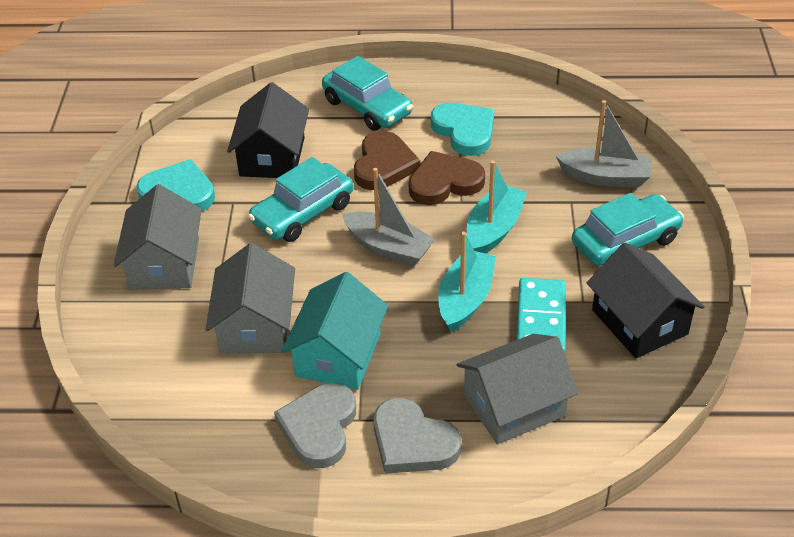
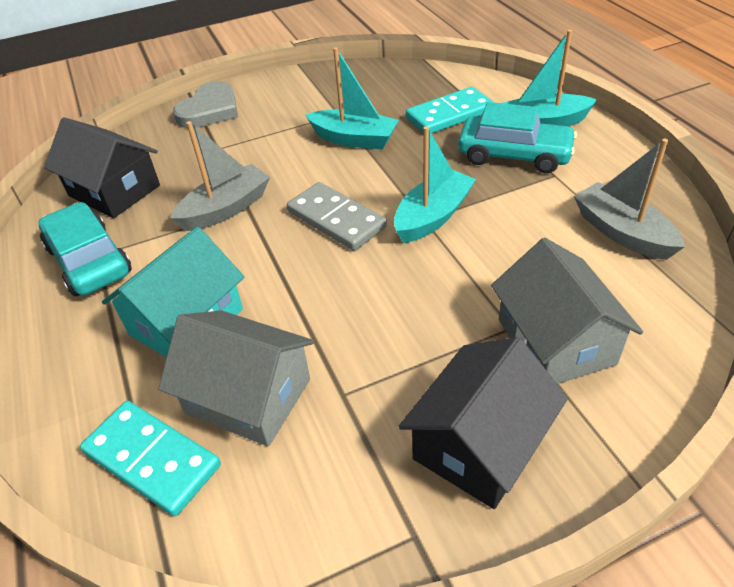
brown heart: [354,131,420,190] [409,151,485,205] = 2 -> none = 0
grey domino: none = 0 -> [287,182,387,251] = 1
grey heart: [274,383,356,468] [373,398,461,474] = 2 -> [173,81,238,128] = 1
grey house: [114,184,202,289] [205,243,295,353] [457,334,579,445] = 3 -> [158,310,314,446] [491,238,643,384] = 2
turquoise boat: [438,232,496,332] [467,161,527,254] = 2 -> [306,47,399,149] [394,126,476,243] [503,30,598,126] = 3
turquoise car: [248,157,353,242] [322,56,413,131] [572,193,684,266] = 3 -> [38,202,132,296] [458,102,577,173] = 2
turquoise domino: [517,278,566,353] = 1 -> [80,401,221,516] [406,87,493,134] = 2
turquoise heart: [136,159,215,212] [431,103,494,156] = 2 -> none = 0

